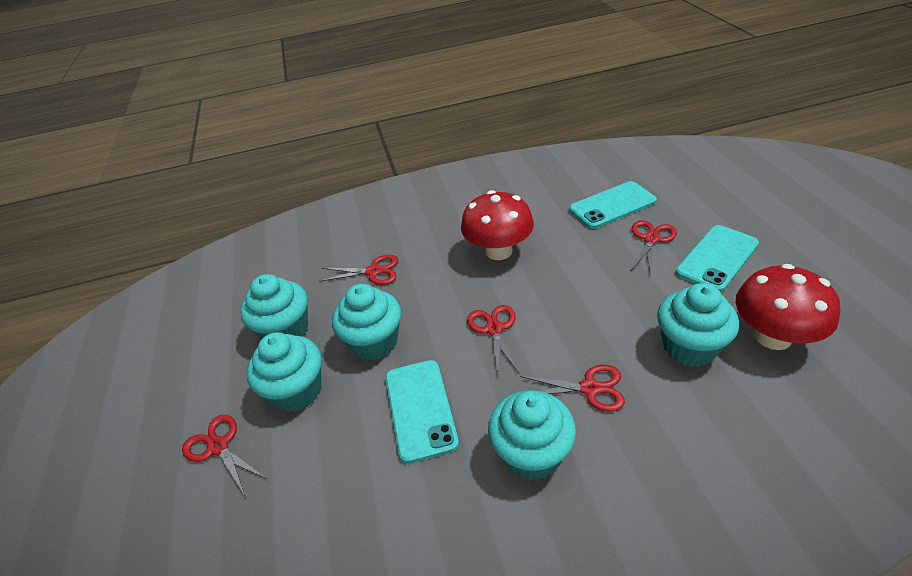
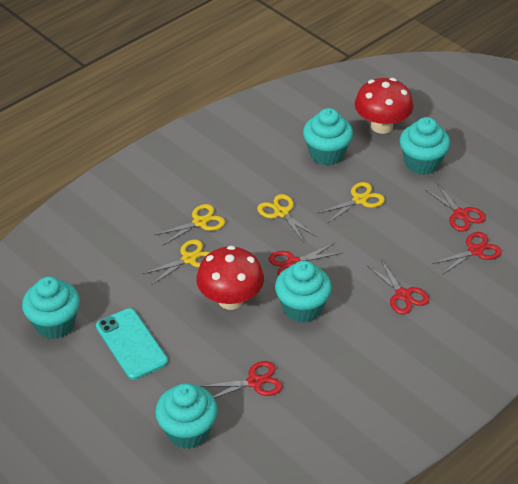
turquoise phone: [385,360,459,464] [569,181,657,229] [676,225,759,292] = 3 -> [96,308,168,380] = 1
yellow scissors: none = 0 -> [143,240,210,285] [155,204,225,246] [257,194,317,242] [317,182,385,223] = 4

